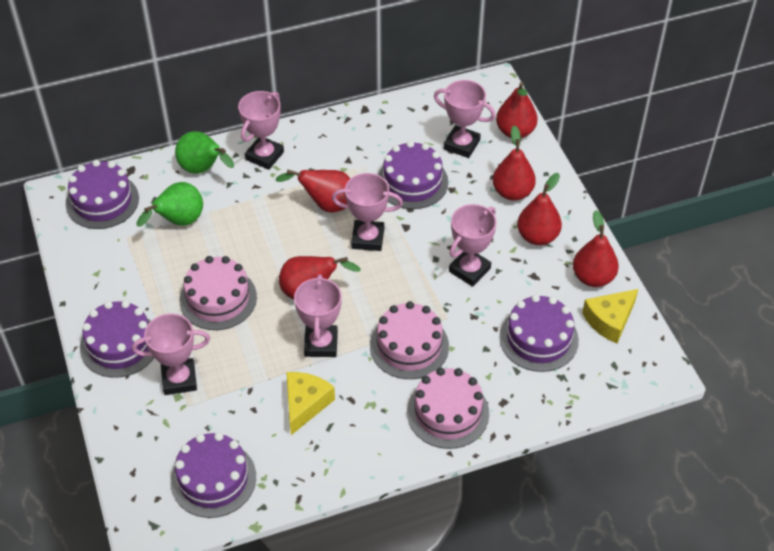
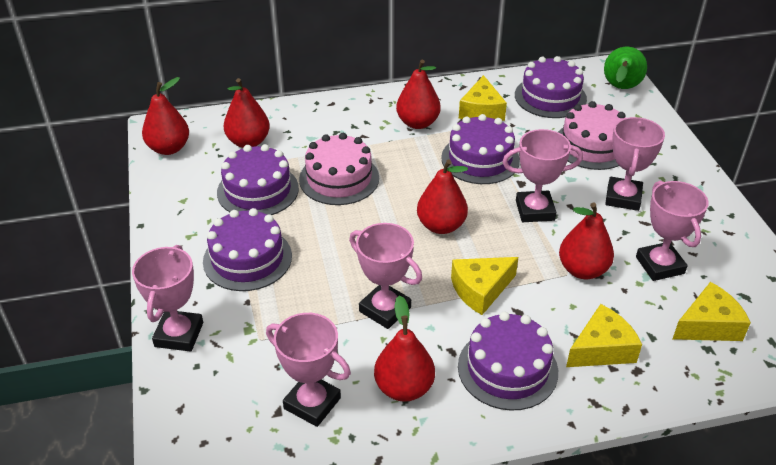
green pear: [137,182,203,227] [175,131,234,174] = 2 -> [604,47,647,89] = 1
pink cake: [180,256,257,330] [370,301,449,379] [407,368,489,449] = 3 -> [299,133,379,205] [558,101,626,170] = 2
yellow cheese: [286,372,335,435] [582,289,638,343] = 2 -> [451,257,518,315] [459,75,507,121] [566,304,642,367] [673,282,751,341] = 4

